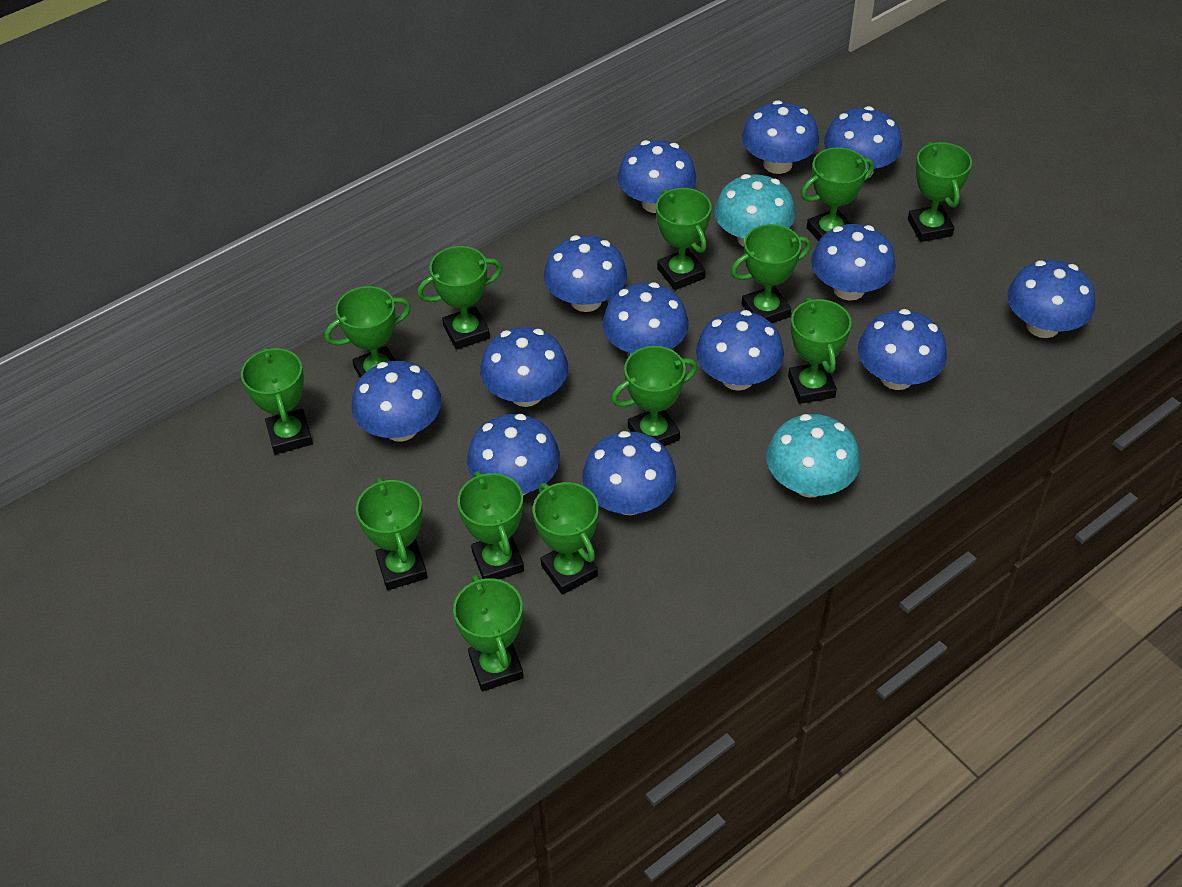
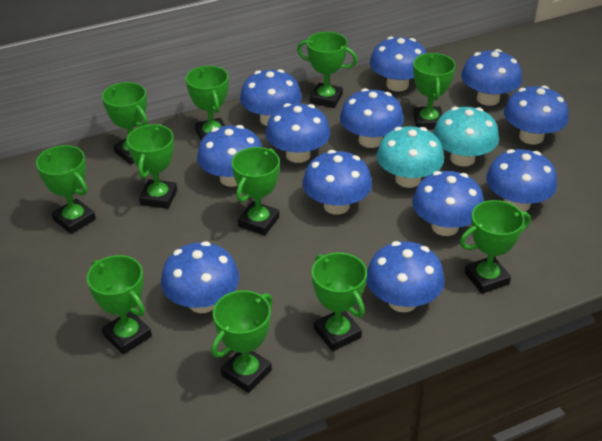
blue mushroom: [352,361,442,442] [467,414,560,495] [480,327,568,407] [544,235,627,312] [582,431,676,515] [603,282,689,354] [618,140,696,213] [696,310,784,391] [742,100,819,174] [811,224,896,301] [824,106,902,178] [858,309,947,390] [1007,260,1095,338] = 13 -> [161,241,239,313] [197,125,262,187] [240,69,302,126] [265,103,331,163] [303,150,372,215] [340,88,404,148] [366,241,445,312] [370,36,426,91] [412,171,484,236] [461,49,522,106] [486,149,557,212] [504,85,569,145] = 12
green trophy: [241,347,313,454] [325,286,411,378] [356,477,428,590] [417,246,502,350] [453,574,524,691] [457,471,524,579] [533,482,599,595] [611,346,697,446] [656,188,712,290] [731,224,811,323] [788,297,851,404] [801,147,874,241] [908,142,972,242] = 13 -> [36,145,96,234] [87,255,152,355] [102,82,148,165] [127,124,177,209] [186,66,229,140] [211,290,273,393] [232,147,280,235] [297,32,358,108] [312,253,367,351] [413,53,456,130] [460,200,530,294] = 11

